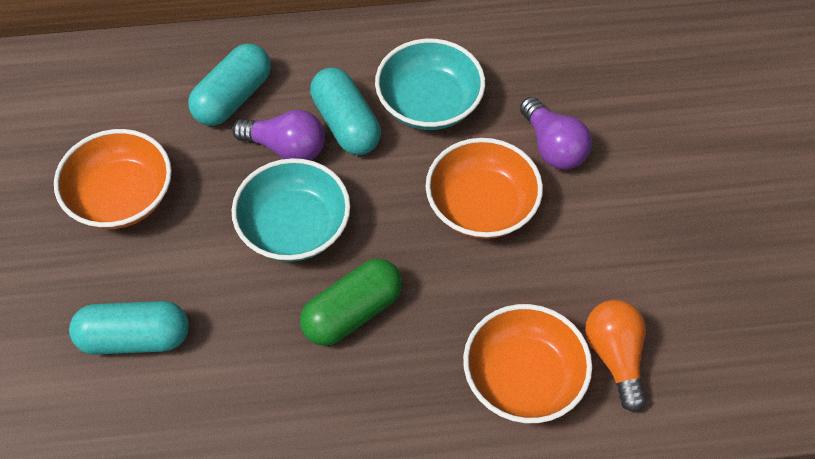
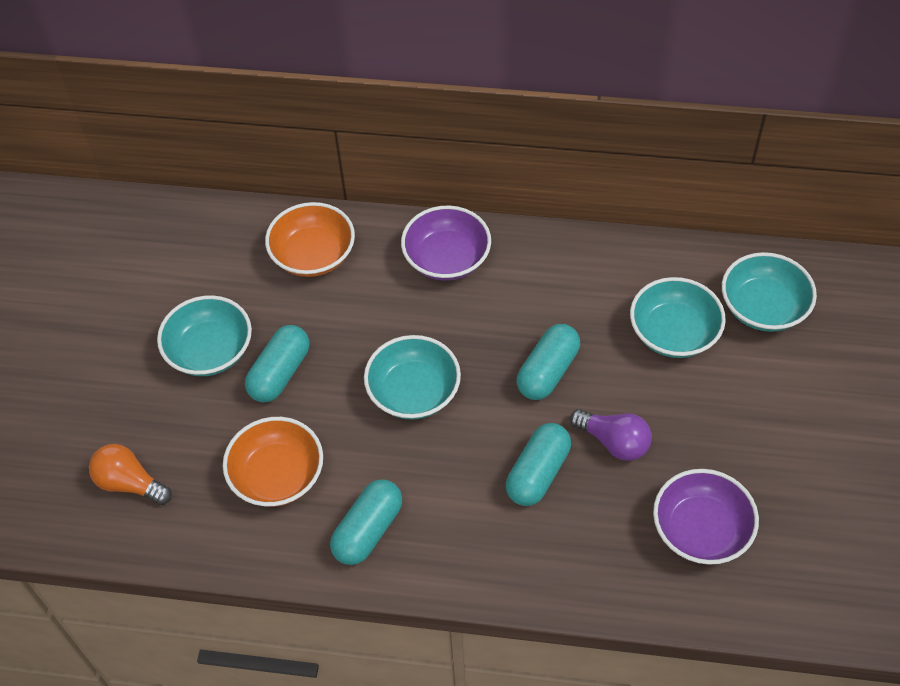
green capsule: [300,258,402,346] = 1 -> none = 0
orange bowl: [54,129,172,229] [426,138,543,239] [463,304,592,423] = 3 -> [223,417,323,507] [265,202,355,277] = 2
purple bowl: none = 0 -> [401,206,491,281] [653,469,759,565] = 2
purple light bulb: [232,110,325,160] [520,97,592,170] = 2 -> [570,409,652,461] = 1
turquoise bowl: [232,158,351,262] [375,39,485,130] = 2 -> [157,295,252,376] [364,335,461,420] [630,277,726,358] [722,252,817,332] = 4
turquoise capsule: [69,301,189,355] [188,43,271,126] [310,68,381,155] = 3 -> [245,325,309,403] [330,479,402,565] [506,423,571,506] [516,324,580,400] = 4

